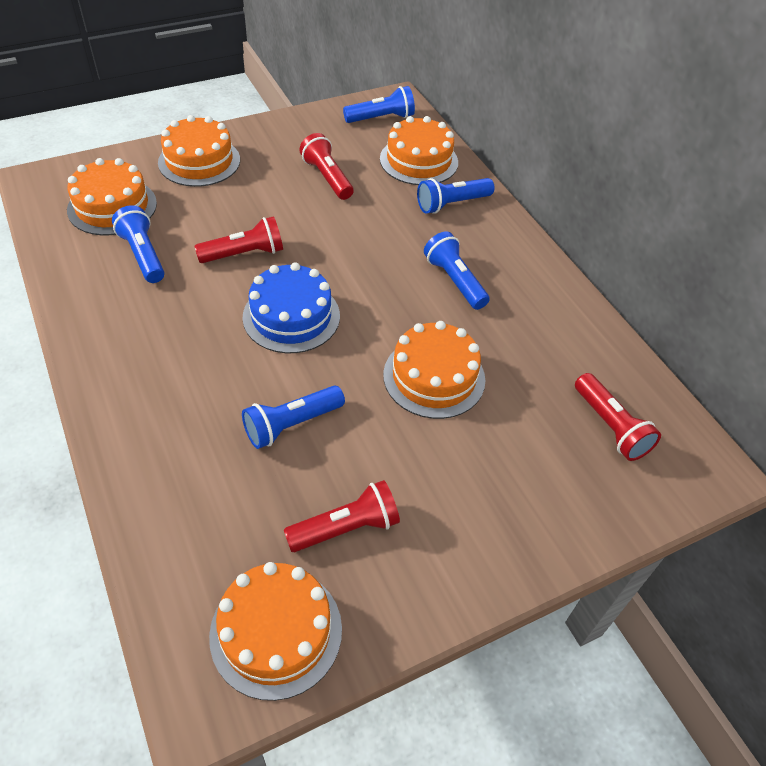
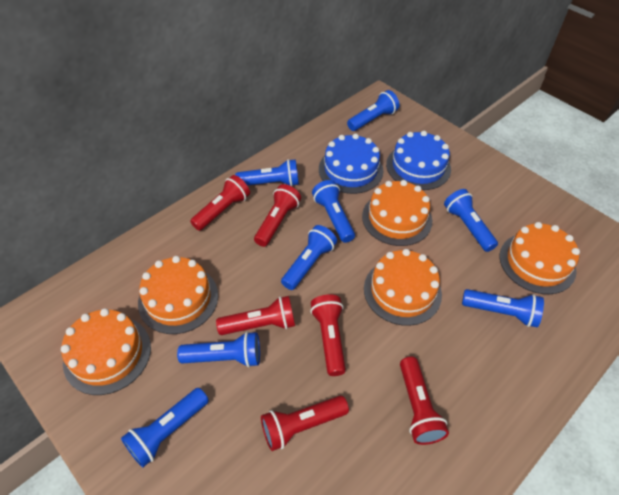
blue cake: [243,262,340,353] = 1 -> [319,134,384,194] [386,131,451,190] = 2
blue flashlight: [112,205,165,283] [242,386,345,449] [343,86,415,123] [417,178,495,214] [424,231,490,310] = 5 -> [121,388,209,467] [177,331,260,367] [235,159,299,186] [281,225,337,290] [312,180,355,243] [347,90,399,131] [444,189,498,252] [462,289,544,327] = 8
red flashlight: [195,216,283,263] [284,480,400,552] [299,133,354,200] [575,373,661,461] = 4 -> [190,175,250,231] [216,296,295,335] [254,184,301,247] [261,396,349,451] [310,294,346,376] [400,357,449,445] = 6

